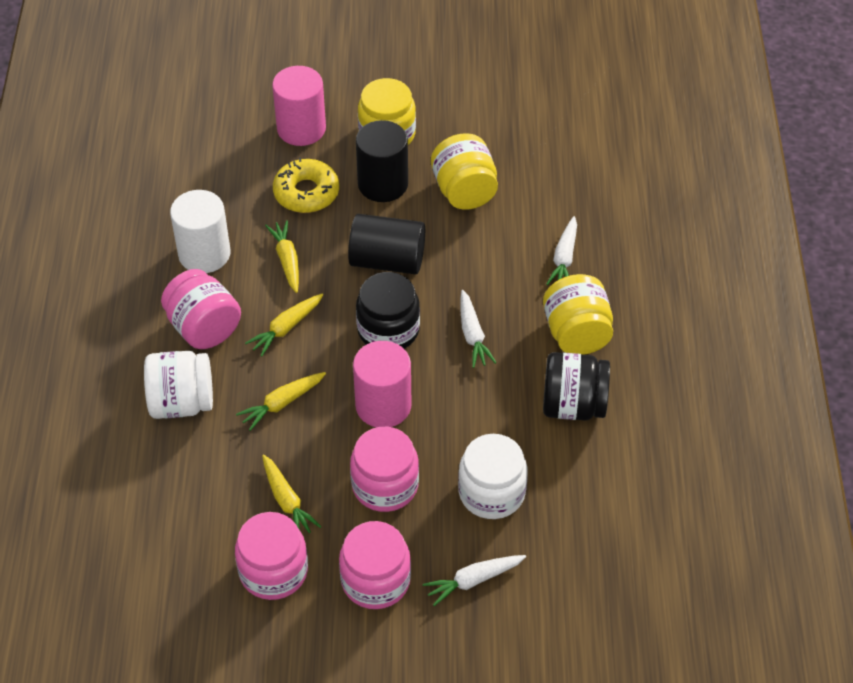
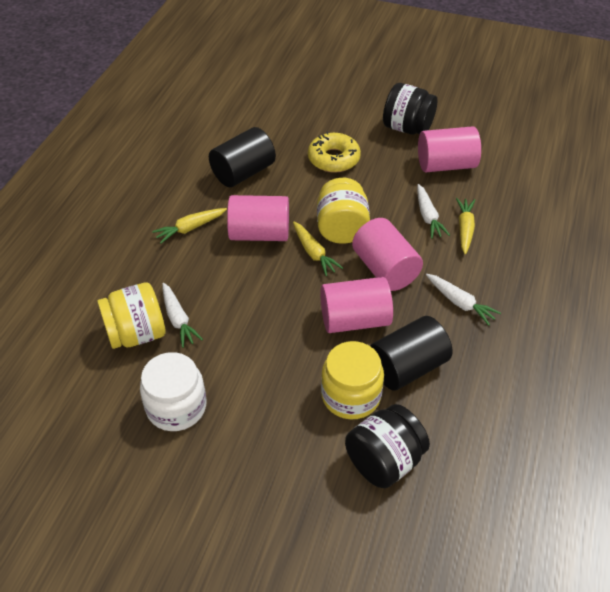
pink cylinder: [272,66,326,146] [353,341,411,427] = 2 -> [227,195,289,241] [320,277,393,333] [352,218,423,291] [418,126,481,172] = 4
pink jar: [161,269,241,349] [235,512,308,600] [339,521,411,609] [350,427,419,512] = 4 -> none = 0
white cylinder: [170,190,230,273] = 1 -> none = 0
white jar: [144,351,213,419] [458,434,527,519] = 2 -> [140,352,206,431] = 1
yellow carrot: [236,372,326,431] [245,293,323,357] [262,454,322,533] [265,220,299,293] = 4 -> [152,208,227,244] [293,222,343,276] [456,198,475,254] = 3

